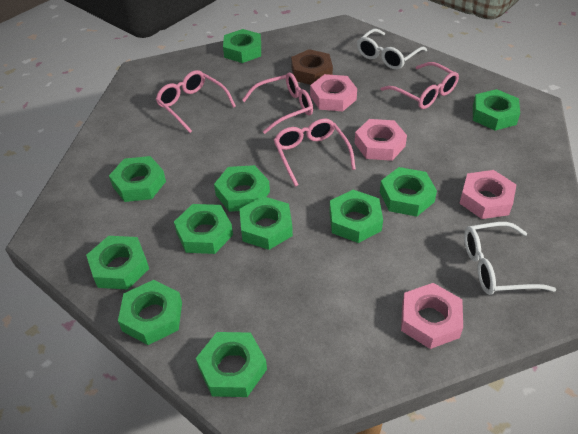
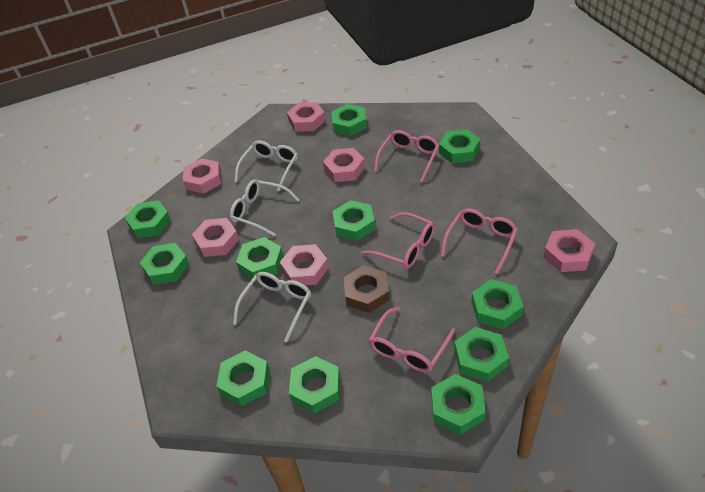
pink nut: [310,74,357,111] [355,119,407,161] [401,283,463,349] [459,170,517,219] = 4 -> [183,158,221,194] [192,218,239,257] [280,244,329,285] [287,102,325,131] [323,148,365,182] [543,229,595,272] = 6
white glasses: [357,29,427,70] [464,222,556,295] = 2 -> [230,179,299,237] [233,272,311,342] [235,140,298,191] = 3

